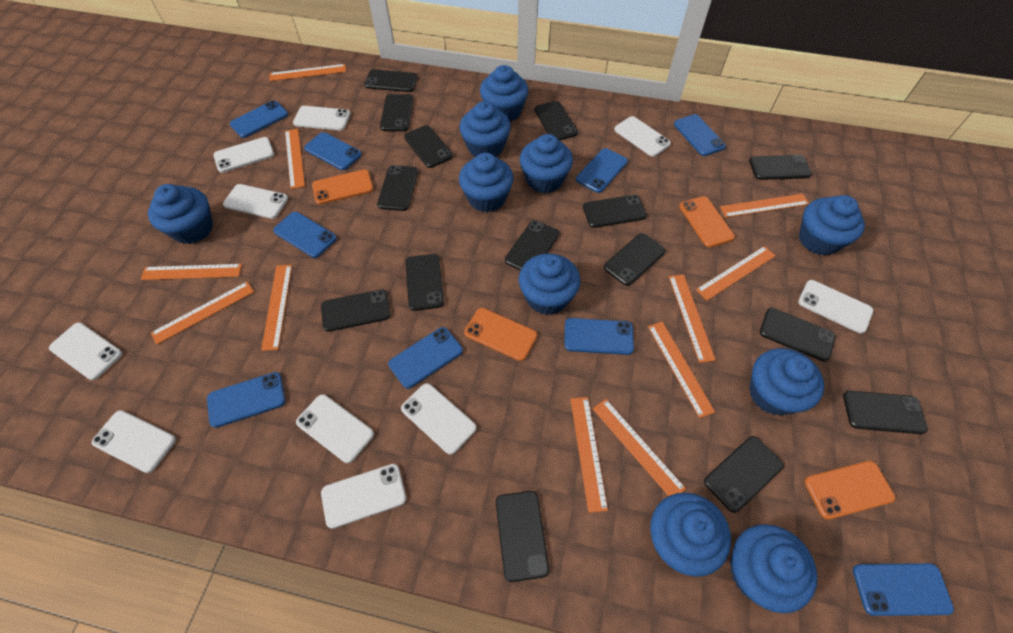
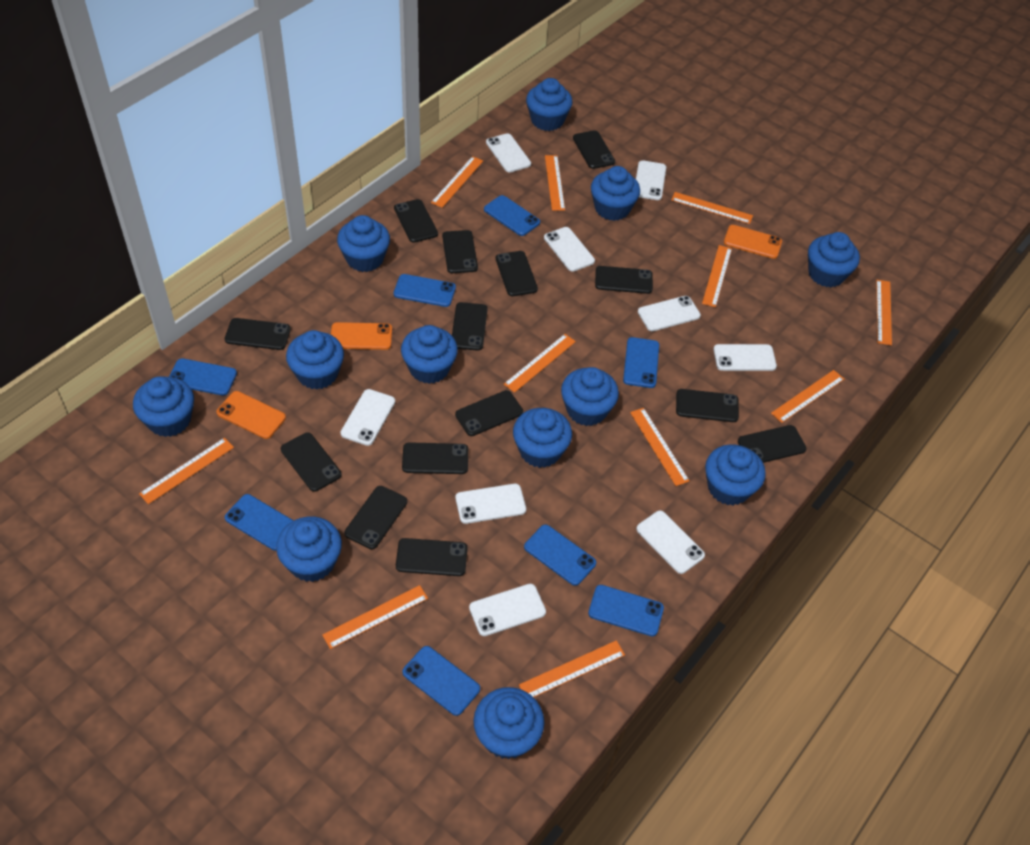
black phone: [321,289,391,332] [364,69,418,92] [377,165,418,211] [380,94,413,131] [404,125,453,168] [405,254,444,311] [496,491,549,582] [505,220,560,271] [534,101,578,140] [583,195,647,228] [604,233,666,286] [704,436,784,513] [749,155,812,180] [760,308,835,362] [843,391,928,434] = 15 -> [225,318,291,350] [281,432,342,492] [344,486,407,549] [394,199,438,243] [396,538,468,576] [402,442,468,474] [442,230,478,273] [452,302,488,351] [455,390,523,436] [496,251,538,296] [573,130,615,169] [595,266,653,294] [676,389,739,422] [738,425,807,463] = 14
blue cupcake: [148,184,213,244] [459,153,514,212] [460,101,511,157] [480,65,528,122] [519,254,580,315] [520,134,573,193] [650,493,731,577] [730,524,817,613] [749,348,824,416] [799,195,865,256] = 10 -> [133,376,194,437] [276,517,342,582] [286,330,344,389] [337,215,390,272] [401,325,458,384] [473,687,545,759] [513,408,572,468] [526,78,573,131] [561,367,619,426] [591,166,640,221] [705,444,766,505] [808,232,860,287] = 12
blue phone: [207,372,286,428] [230,100,288,138] [273,212,337,258] [304,132,362,170] [388,327,463,389] [564,318,634,355] [576,148,628,193] [674,114,726,156] [853,563,954,616] = 9 -> [169,358,237,395] [225,494,294,550] [394,274,456,307] [402,646,480,716] [484,195,540,236] [524,525,596,586] [588,585,664,636] [623,337,659,388] = 8
orange phone: [312,170,373,204] [464,308,537,361] [679,196,735,247] [805,461,895,519] = 4 -> [216,391,286,439] [331,322,392,350] [724,225,782,259] = 3
white phone: [49,323,122,380] [92,410,176,473] [213,137,274,173] [223,184,288,219] [293,106,351,130] [296,394,374,463] [321,464,406,529] [401,383,476,455] [614,116,671,157] [798,280,873,333] = 10 -> [341,389,395,446] [455,484,526,524] [469,584,546,636] [486,133,531,172] [544,227,595,272] [636,160,666,200] [636,510,705,574] [638,296,701,331] [714,344,777,371] = 9

